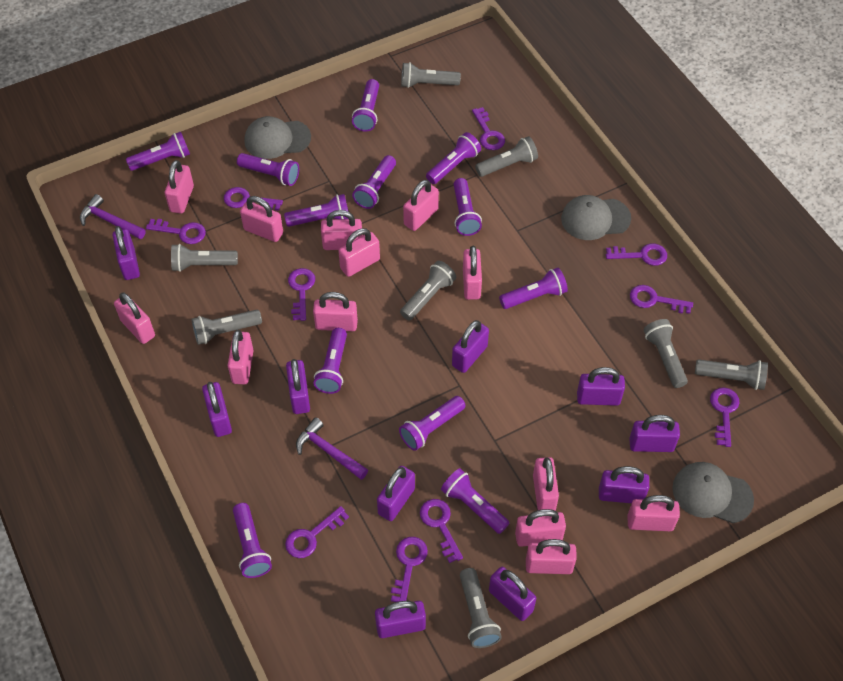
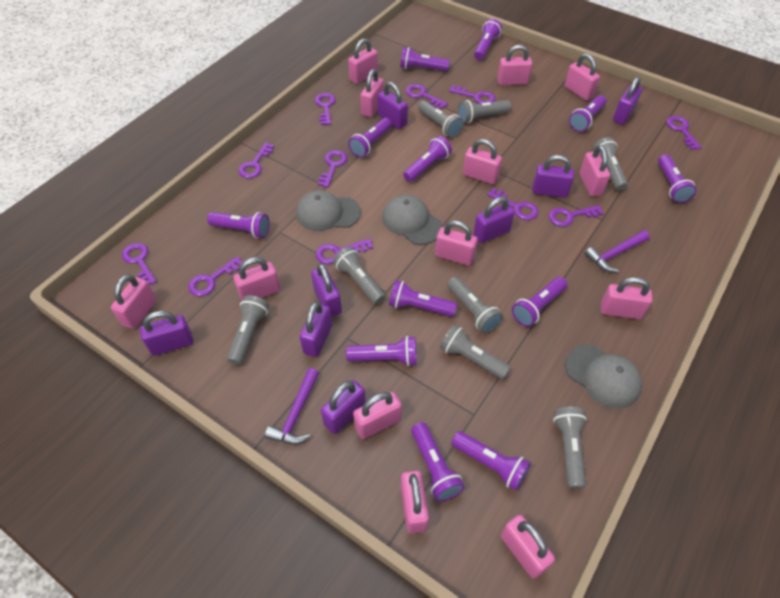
purple key: [146,219,206,244] [224,187,283,211] [285,506,349,558] [288,268,315,321] [391,537,428,602] [420,499,463,563] [472,107,505,150] [606,243,667,266] [630,285,693,314] [710,387,739,447] = 10 -> [122,243,157,285] [188,256,243,297] [238,142,274,178] [315,93,336,125] [315,238,373,264] [318,150,348,188] [406,84,448,109] [449,85,496,104] [487,188,538,220] [549,205,603,227] [666,116,702,150] = 11
purple padlock: [113,226,140,280] [202,382,232,437] [286,359,310,414] [375,601,426,638] [377,466,415,521] [452,320,489,373] [489,567,536,621] [577,367,625,406] [599,466,649,503] [629,415,680,452] = 10 -> [140,311,194,356] [299,302,332,357] [311,263,342,317] [321,380,366,434] [378,82,408,129] [473,197,515,243] [532,155,574,198] [613,77,643,124] = 8

